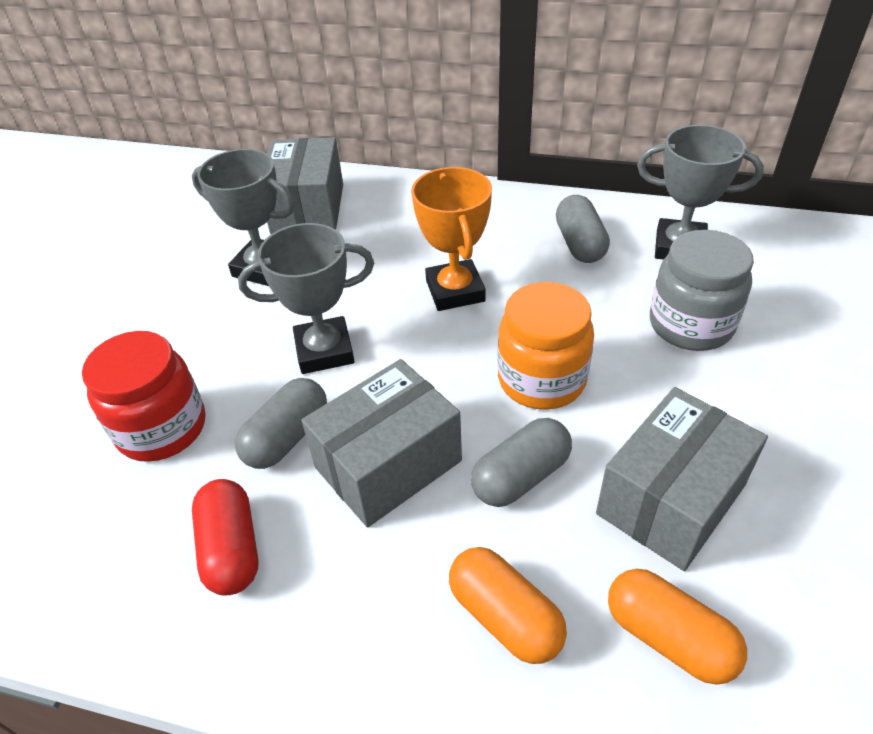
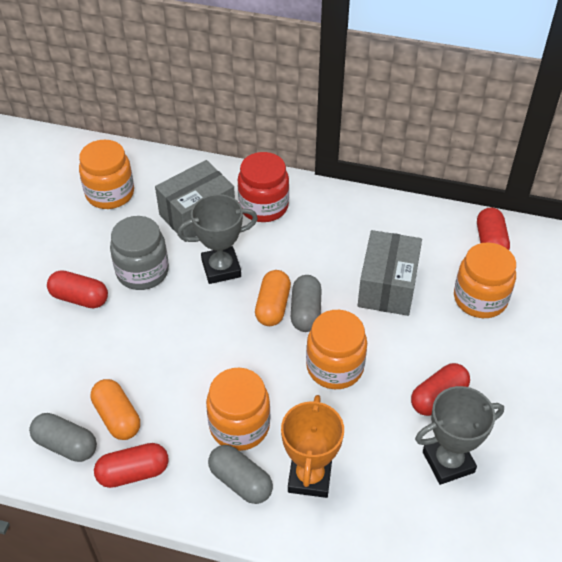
grey box: [267,137,343,234] [301,359,462,527] [596,387,768,571] = 3 -> [155,160,235,242] [358,230,422,316] = 2
grey trophy: [192,149,295,286] [238,223,374,374] [637,125,764,260] = 3 -> [177,194,258,284] [415,386,504,485] = 2
orange jar: [497,282,594,410] = 1 -> [79,140,134,209] [206,368,270,451] [306,310,367,389] [454,242,516,318] = 4
red capsule: [192,479,258,596] = 1 -> [47,270,108,308] [94,443,169,488] [411,363,470,416] [477,207,510,250] = 4

